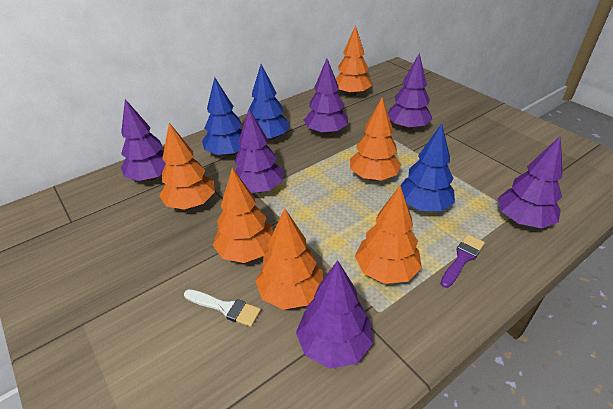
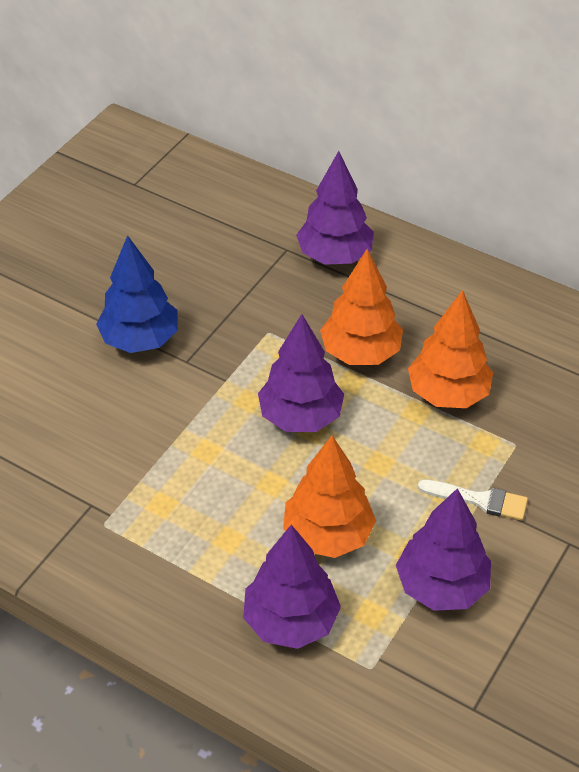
blue tree: [202,77,242,157] [248,64,290,141] [400,123,455,211] = 3 -> [96,235,178,353] = 1
orange tree: [159,123,215,210] [213,168,273,263] [255,208,323,310] [336,25,372,97] [350,98,402,181] [355,186,422,284] = 6 -> [283,435,376,558] [320,249,403,365] [408,290,493,408] = 3
purple brush: [440,234,485,288] = 1 -> none = 0
purple tree: [121,99,166,181] [235,109,283,193] [296,260,373,369] [304,59,348,135] [388,53,432,130] [498,136,563,228] = 6 -> [243,525,341,649] [258,314,344,432] [296,151,374,265] [396,488,491,611] = 4

